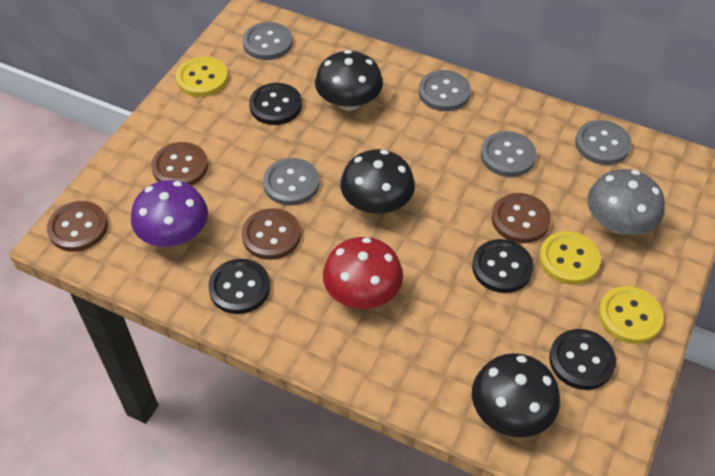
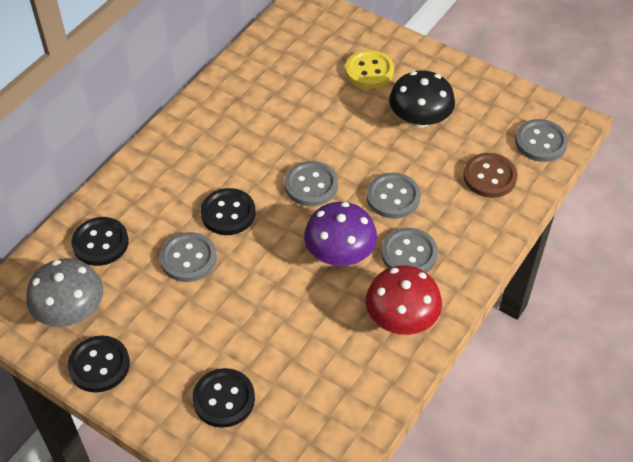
black mushroom: [315,50,383,111] [340,150,415,214] [472,353,560,437] = 3 -> [389,70,455,128] = 1
brown button: [47,201,108,252] [151,142,208,186] [242,208,301,260] [492,193,551,243] = 4 -> [463,153,517,198] = 1
yellow button: [176,57,228,97] [539,231,601,285] [598,286,664,344] = 3 -> [345,50,394,89] = 1

